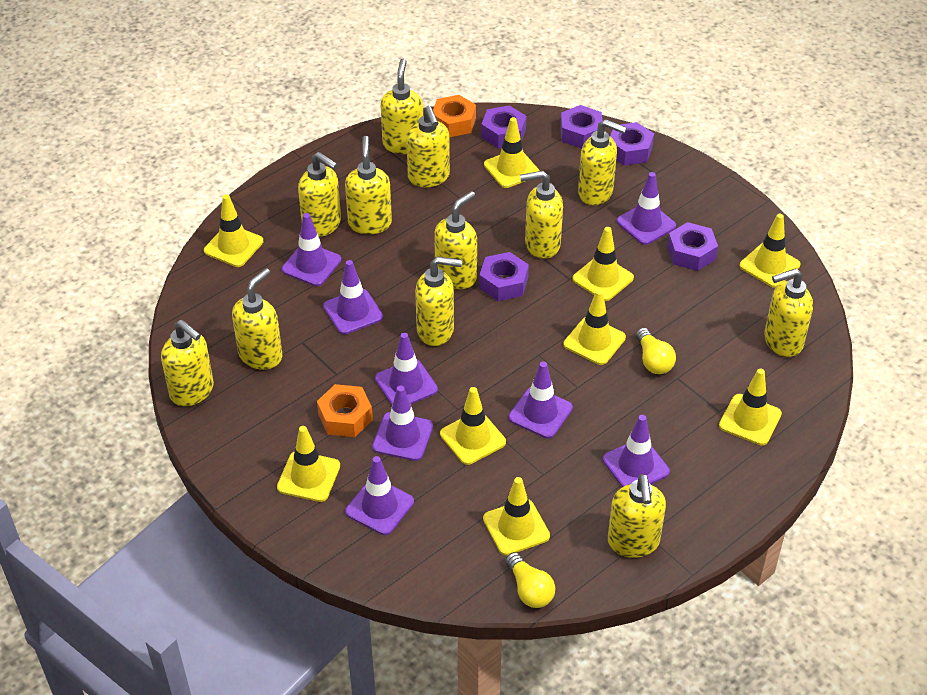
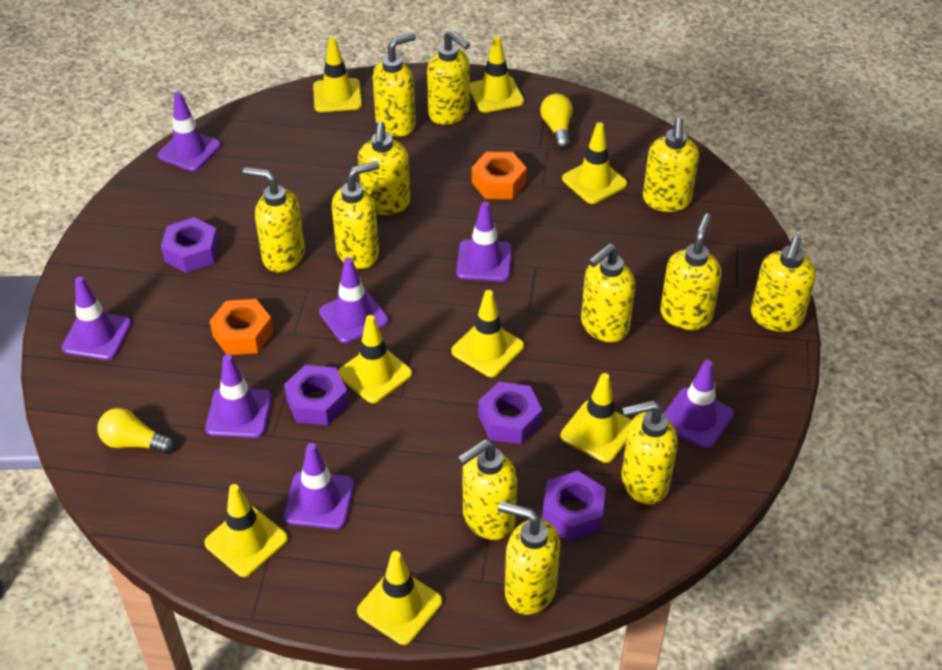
purple nut: [479,252,529,301] [481,105,527,149] [560,105,603,149] [610,122,654,165] [667,222,718,271] = 5 -> [161,217,219,273] [284,365,349,426] [478,382,542,444] [542,471,606,541] = 4
purple traffic cone: [282,213,341,286] [323,260,383,334] [345,456,414,535] [372,386,433,461] [375,333,438,405] [508,362,573,439] [603,415,670,487] [617,172,676,245] = 8 -> [62,277,132,360] [157,92,221,171] [205,354,272,438] [284,443,354,529] [319,257,389,343] [456,202,512,281] [663,360,734,449] = 7
yellow traffic cone: [204,194,263,267] [277,426,340,502] [440,387,506,465] [483,477,550,556] [484,117,539,188] [564,289,626,365] [572,227,634,301] [719,368,782,445] [740,214,800,288] = 9 -> [204,484,288,577] [313,37,362,112] [338,315,412,403] [357,551,442,645] [451,290,524,377] [470,36,524,113] [561,373,632,463] [562,122,627,204] = 8

